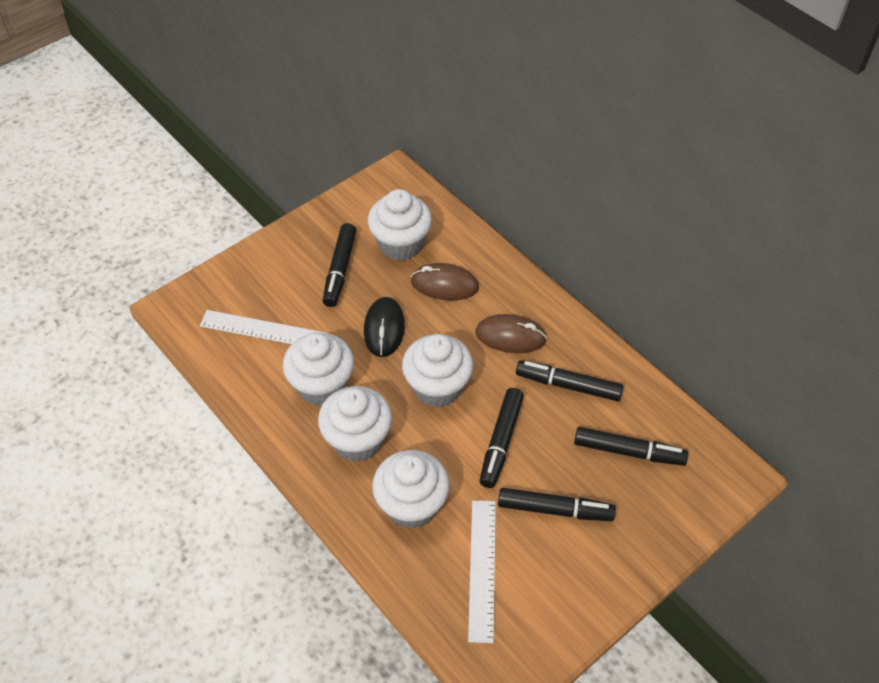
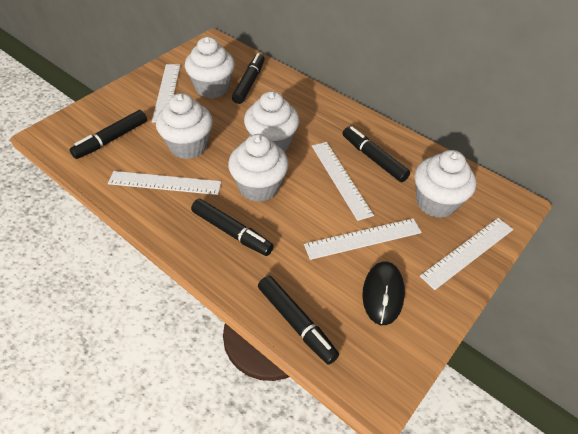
brown mouse: [411,263,479,301] [475,314,547,353] = 2 -> none = 0
white ruler: [200,310,329,344] [468,500,496,643] = 2 -> [108,171,222,195] [152,64,180,123] [304,218,422,260] [312,142,374,221] [420,218,513,290] = 5

